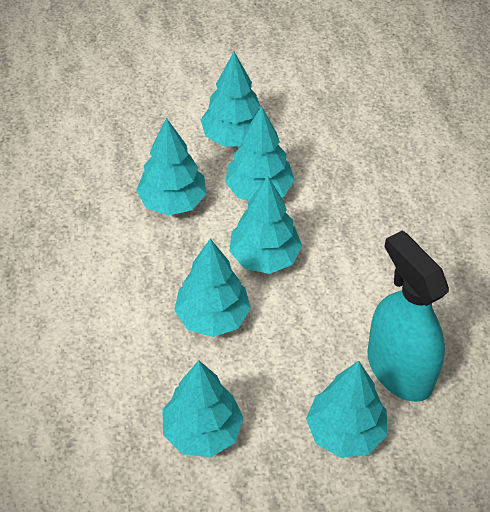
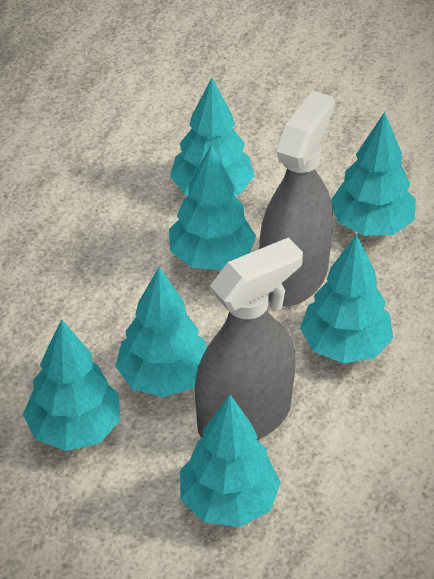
grey spray bottle: none = 0 -> [195,237,303,440] [259,90,335,307] = 2
turquoise spray bottle: [367,231,449,402] = 1 -> none = 0

